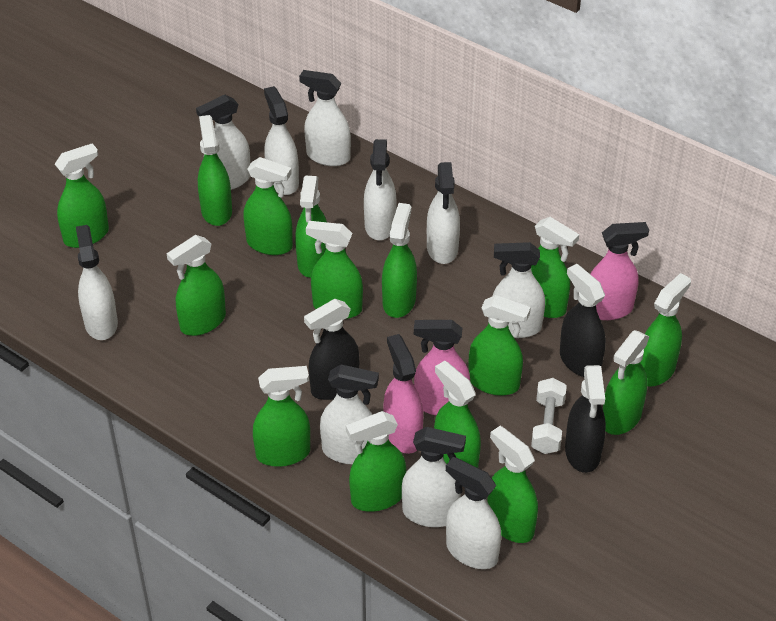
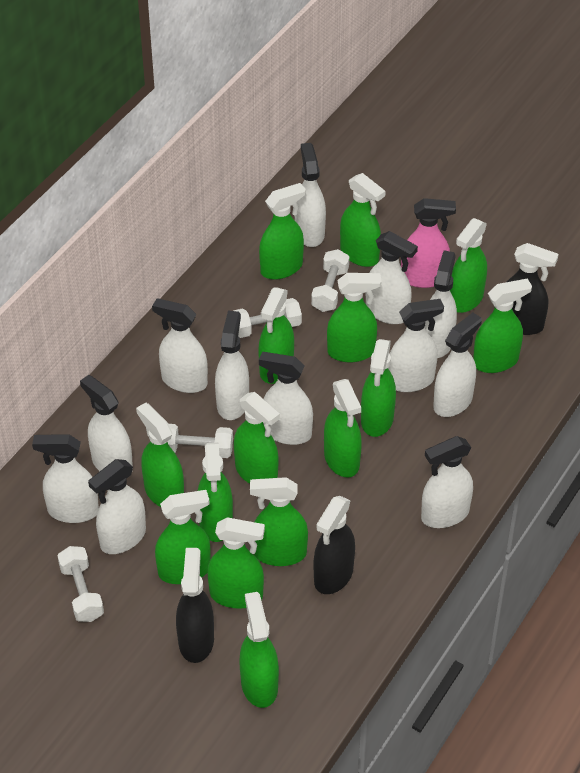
pink spray bottle: [383,334,423,454] [414,320,470,415] [591,222,649,320] = 3 -> [401,198,456,288] = 1
white dumbbell: [531,378,567,454] = 1 -> [57,546,104,622] [168,424,233,458] [233,298,302,338] [311,249,349,312] = 4
white spray bottle: [76,225,118,340] [196,94,250,190] [264,86,299,195] [299,70,351,166] [320,365,379,464] [364,139,397,240] [402,427,466,527] [427,162,460,264] [446,457,501,569] [493,242,545,338] = 10 -> [32,434,99,523] [80,375,133,471] [88,459,146,554] [152,299,208,393] [215,311,249,420] [259,352,313,445] [295,143,326,247] [366,231,418,324] [388,299,444,392] [421,436,473,528] [425,250,457,358] [433,312,482,417] = 12

